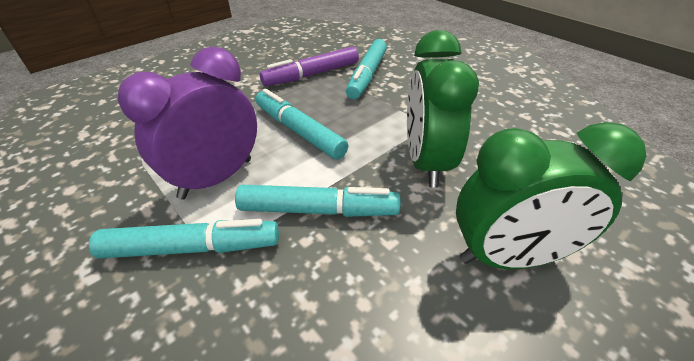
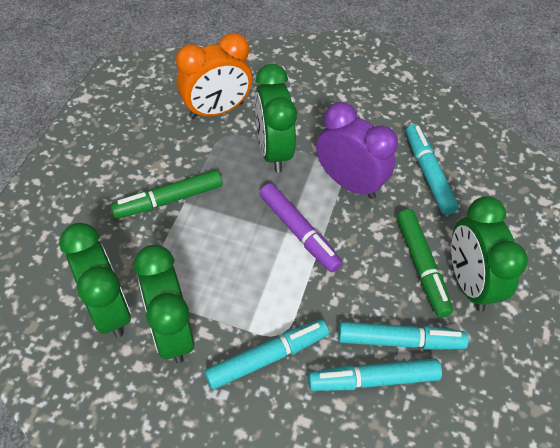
green clock: [407,30,479,188] [456,122,646,269] = 2 -> [59,223,131,338] [134,245,194,363] [255,64,297,172] [451,196,528,312] = 4
green marker: none = 0 -> [110,170,222,219] [397,209,453,317] = 2
orange clock: none = 0 -> [176,33,252,119] = 1

